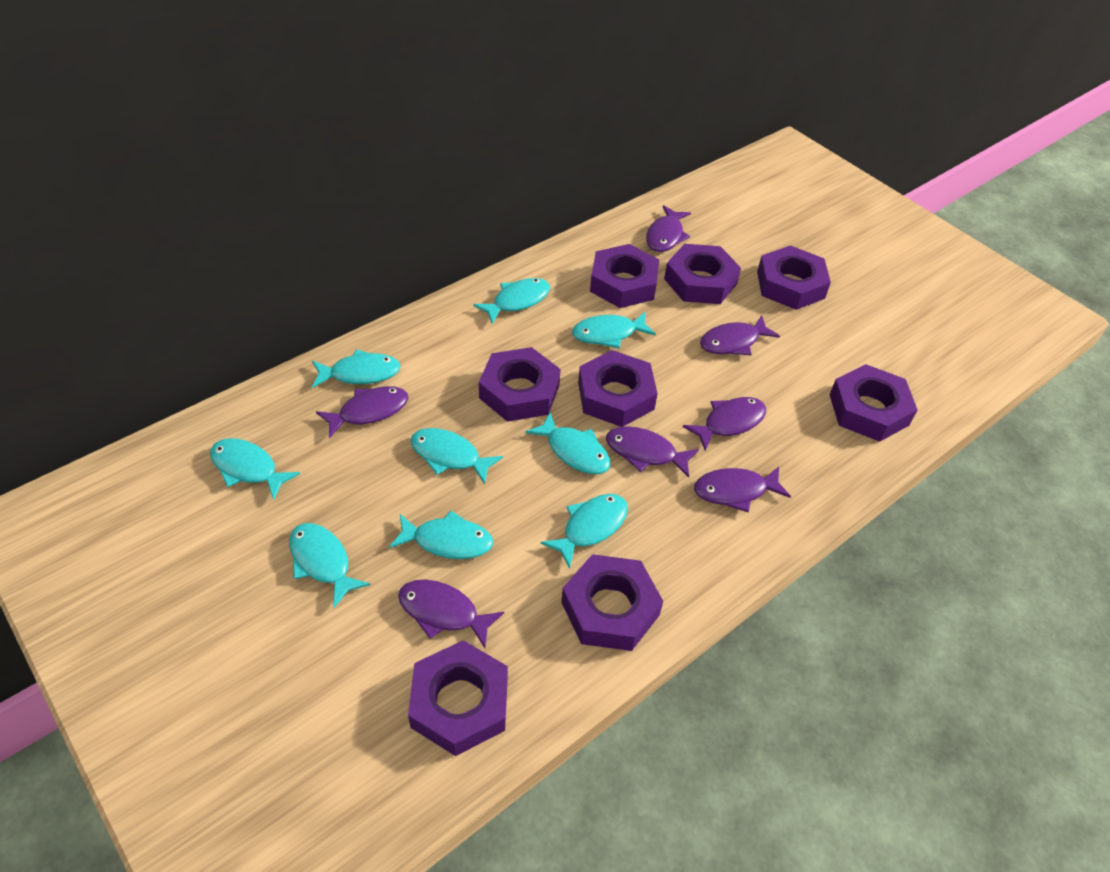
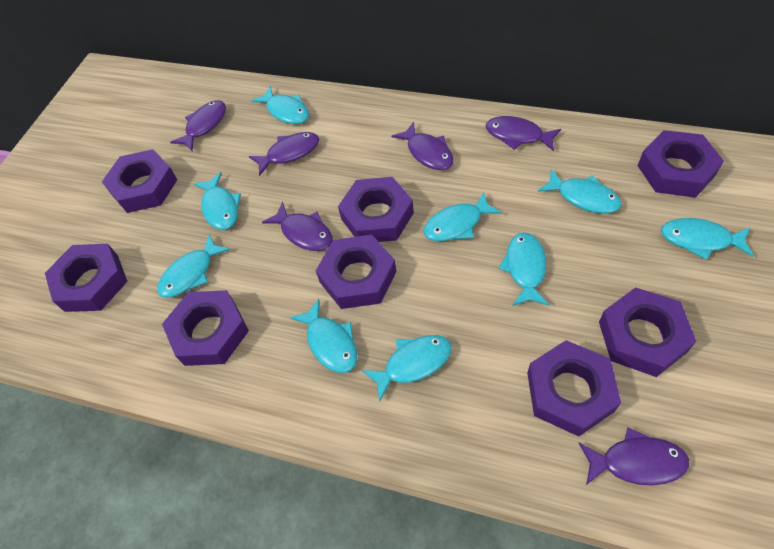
purple fish: [316,386,409,438] [398,579,505,648] [606,426,699,478] [646,205,691,252] [683,397,766,451] [694,467,791,512] [700,315,780,355] = 7 -> [170,100,226,151] [249,132,319,176] [262,202,333,251] [391,122,454,170] [486,116,561,151] [579,428,689,485] = 6

